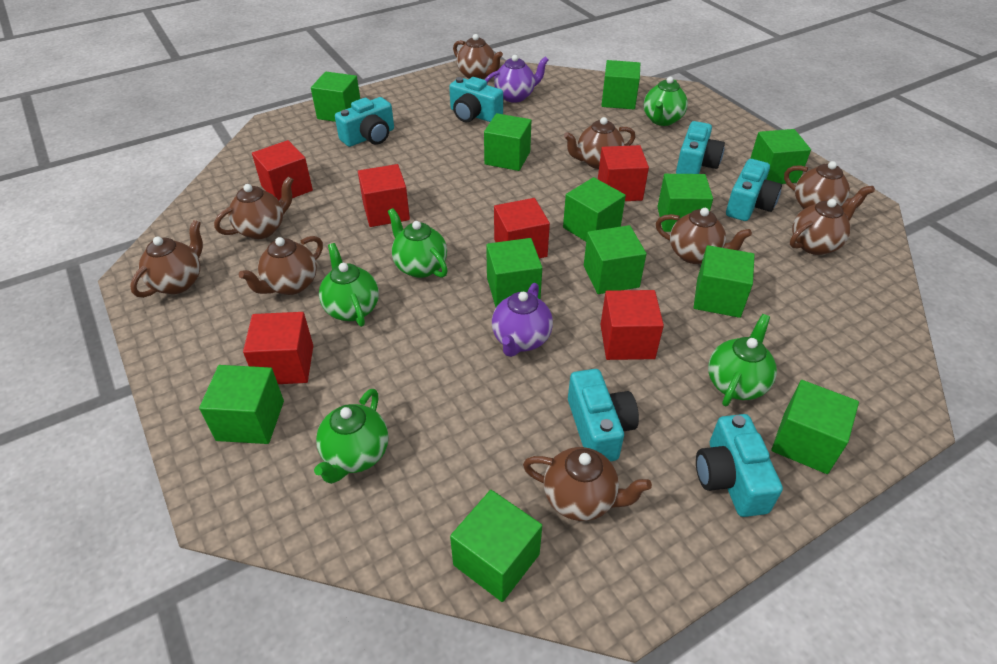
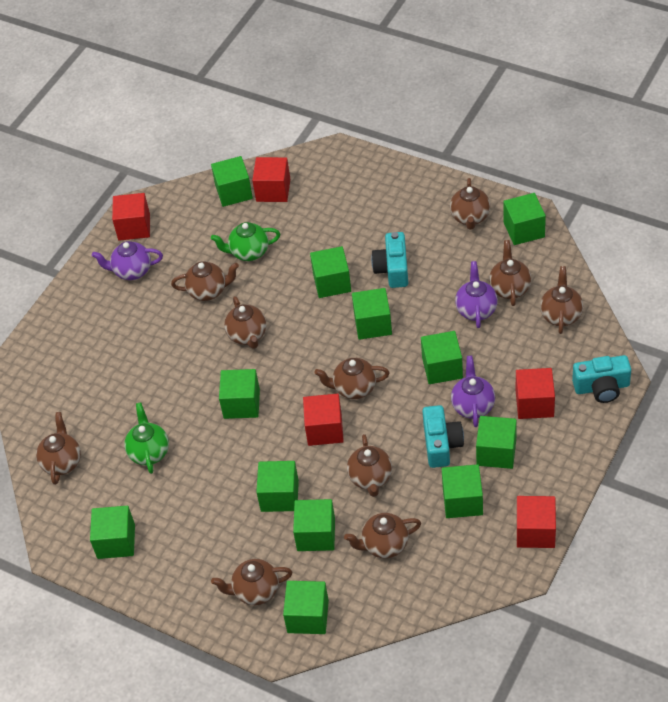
brown teapot: [130,220,203,298] [214,176,293,239] [239,236,323,295] [453,34,503,79] [523,447,652,521] [564,117,635,169] [656,208,752,264] [784,161,875,209] [790,194,863,255] = 9 -> [36,412,81,485] [171,261,239,301] [211,559,293,605] [224,296,266,349] [314,358,390,399] [344,513,421,558] [347,434,392,497] [450,178,490,230] [489,240,531,306] [540,266,583,334] = 10
green teapot: [314,389,388,484] [319,243,379,327] [388,208,448,278] [644,77,688,126] [708,314,777,406] = 5 -> [124,403,169,474] [211,222,280,261] = 2
purple teapot: [485,55,549,103] [492,283,553,357] = 2 -> [92,241,163,280] [451,356,495,427] [455,261,498,328] = 3
red cube: [243,312,313,384] [252,140,313,201] [358,164,410,227] [494,198,550,258] [598,145,649,201] [600,290,664,360] = 6 -> [112,193,150,241] [252,157,290,202] [303,394,344,446] [516,368,555,419] [517,496,556,548] = 5
turquoise camera: [335,97,394,147] [449,77,503,123] [568,369,639,462] [676,121,725,174] [696,414,783,517] [726,159,782,221] = 6 -> [371,232,408,288] [423,405,464,468] [572,355,631,403] = 3

